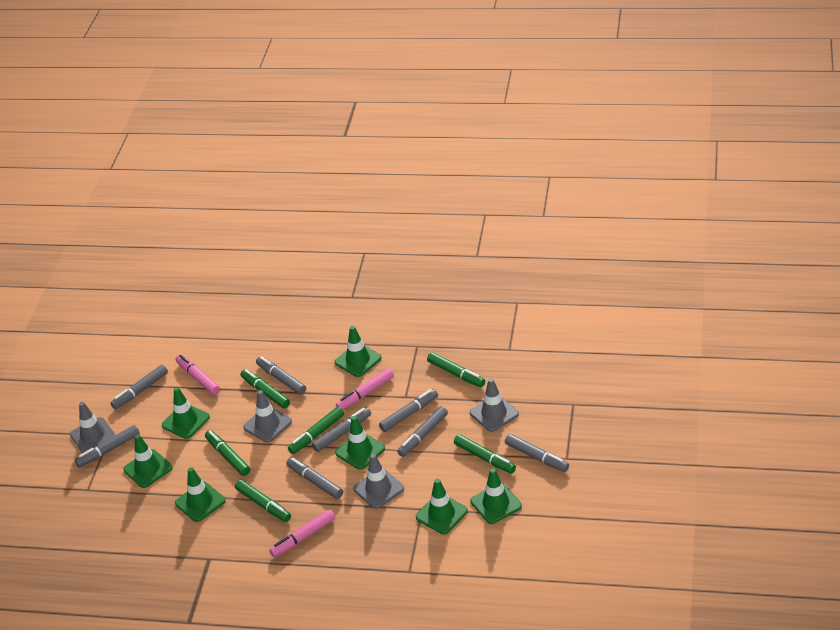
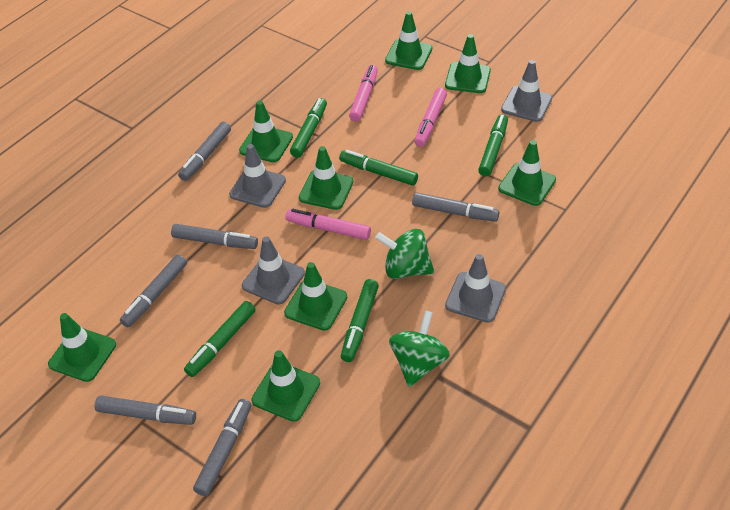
green marker: [205,430,250,476] [235,479,291,522] [241,369,290,408] [288,407,344,454] [427,352,485,387] [454,434,516,474] = 6 -> [184,301,256,377] [290,98,327,158] [339,150,418,186] [341,279,379,362] [478,114,508,176] = 5
green spinning top: none = 0 -> [375,229,434,279] [389,310,450,387] = 2
green traffic cone: [123,434,172,488] [162,387,210,439] [175,467,225,522] [335,326,382,377] [335,416,385,470] [416,479,468,534] [471,468,522,524] = 7 -> [48,313,116,382] [239,100,293,162] [251,350,320,422] [284,262,347,331] [299,146,354,210] [385,11,432,70] [445,34,491,93] [498,140,556,206] = 8
grey marker: [75,425,140,468] [111,365,168,409] [256,356,306,395] [286,457,343,499] [312,407,371,452] [379,389,438,432] [397,406,448,457] [505,434,569,472] = 8 -> [95,396,196,425] [120,255,187,327] [171,224,258,249] [178,122,231,181] [193,399,251,496] [412,192,499,222] = 6

